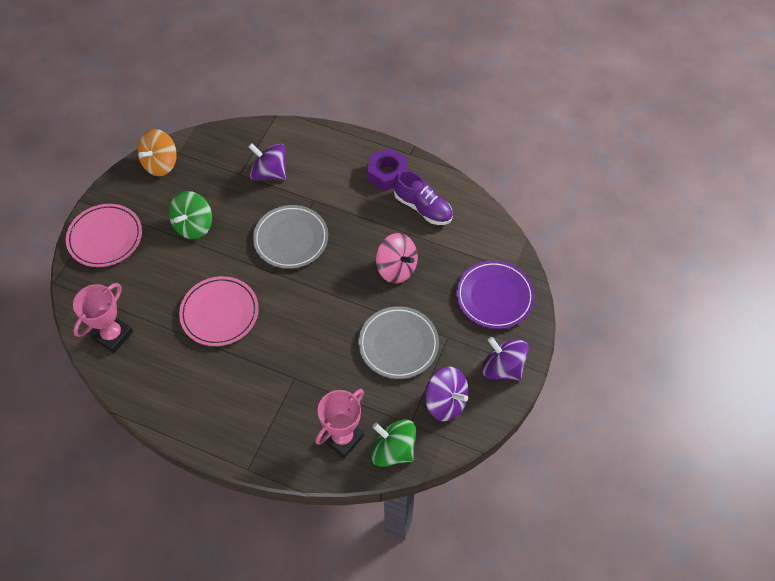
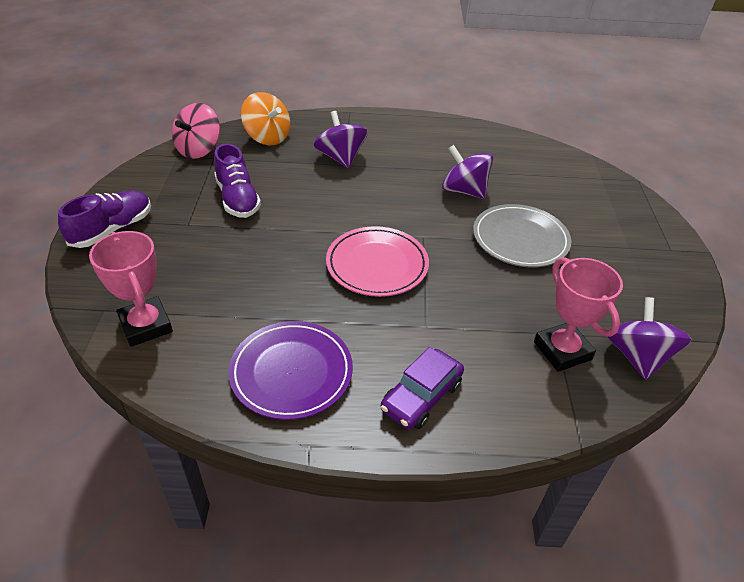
green spinning top: [169,191,212,239] [371,419,416,467] = 2 -> none = 0
grey plate: [253,205,328,269] [359,306,439,379] = 2 -> [473,204,571,267] = 1
pink plate: [66,204,142,267] [179,276,259,346] = 2 -> [326,226,429,297] = 1
purple car: none = 0 -> [381,347,464,429] = 1
purple nut: [367,148,407,191] = 1 -> none = 0
purple shoe: [394,170,453,225] = 1 -> [58,191,151,248] [214,143,261,218] = 2

